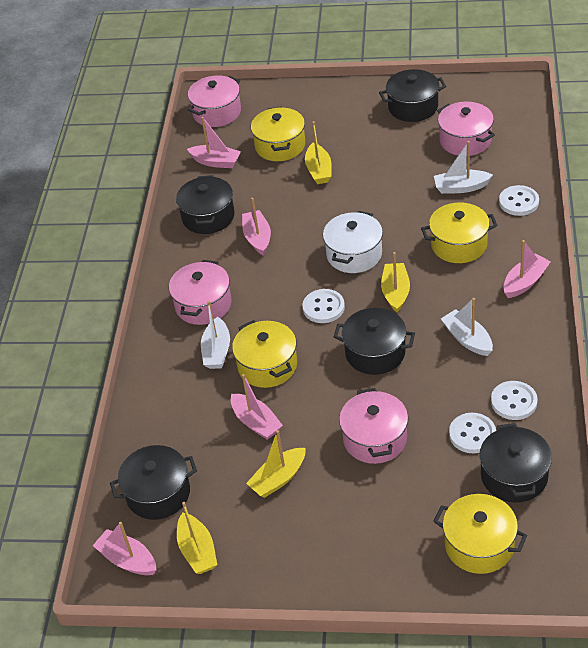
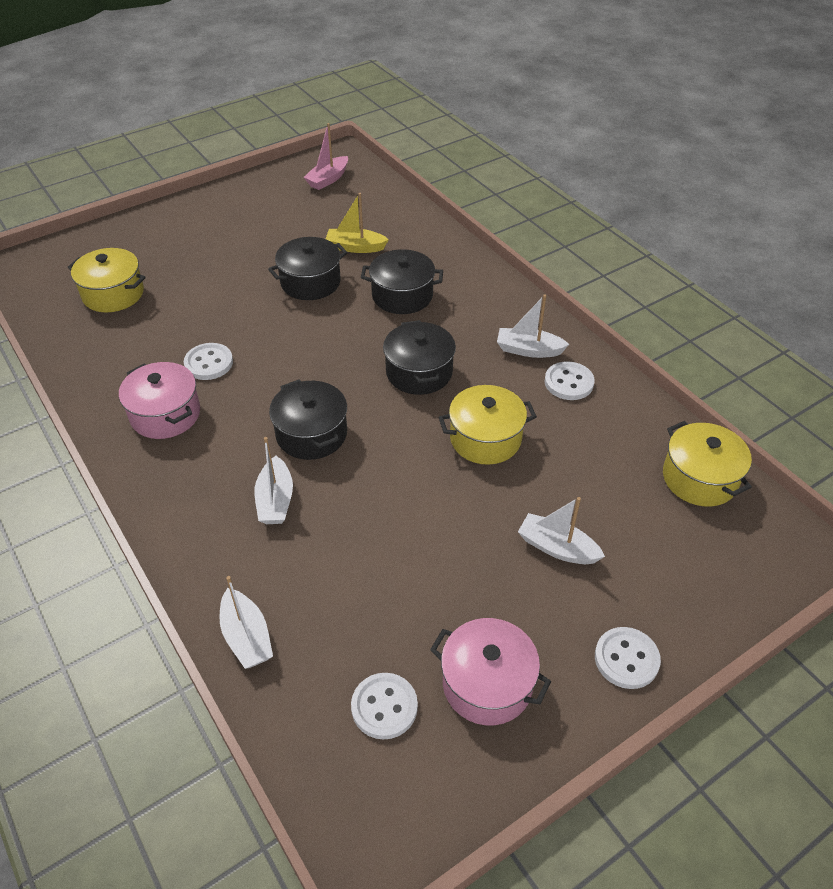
black pot: [110,445,197,520] [176,175,235,234] [334,308,415,375] [379,69,446,122] [479,423,552,503] = 5 -> [268,237,348,300] [269,380,347,460] [361,249,443,314] [383,320,456,395] = 4
pink boat: [93,522,157,575] [187,117,241,168] [231,374,283,440] [242,198,271,256] [503,240,551,298] = 5 -> [303,123,348,190] = 1
pink pot: [169,260,231,325] [188,75,241,127] [339,388,408,464] [437,101,495,156] = 4 -> [119,362,200,439] [430,618,551,725] = 2
white boat: [201,301,230,369] [434,141,493,194] [441,298,493,356] = 3 -> [219,576,273,669] [254,437,293,524] [497,295,569,358] [518,497,605,564] = 4
white pot: [323,211,383,273] = 1 -> none = 0
yellow boat: [177,502,217,574] [246,430,306,498] [305,121,332,184] [381,252,410,313] = 4 -> [326,193,389,253] = 1
yellow pot: [232,320,297,388] [251,107,305,161] [421,203,498,263] [433,494,527,574] = 4 -> [68,248,146,312] [439,385,537,465] [663,421,752,506] = 3

